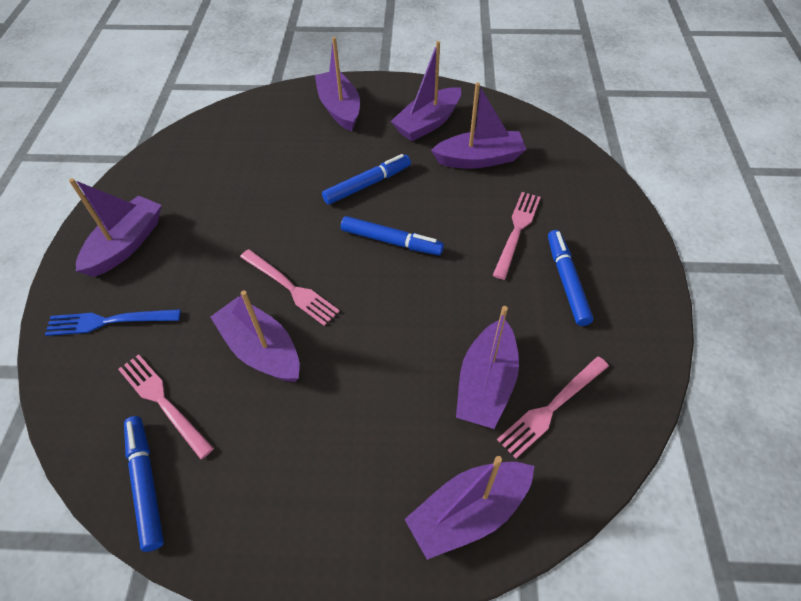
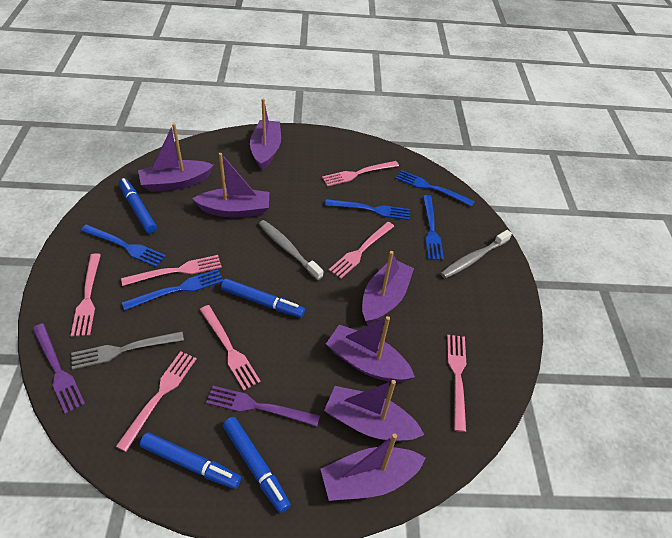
blue fork: [45,309,181,336] = 1 -> [81,225,166,267] [122,269,223,311] [325,199,410,220] [395,170,475,207] [423,195,444,260] = 5
grey fork: none = 0 -> [71,331,184,370] = 1
grey toothbrush: none = 0 -> [259,220,323,280] [441,230,512,278] = 2
pink fork: [118,354,214,459] [240,249,340,326] [492,192,541,280] [497,356,609,459] = 4 -> [71,253,101,337] [116,351,197,452] [121,255,222,286] [200,305,261,390] [322,161,399,186] [329,222,394,279] [447,335,466,432] = 7
purple fork: none = 0 -> [32,323,85,414] [206,386,320,427] = 2

